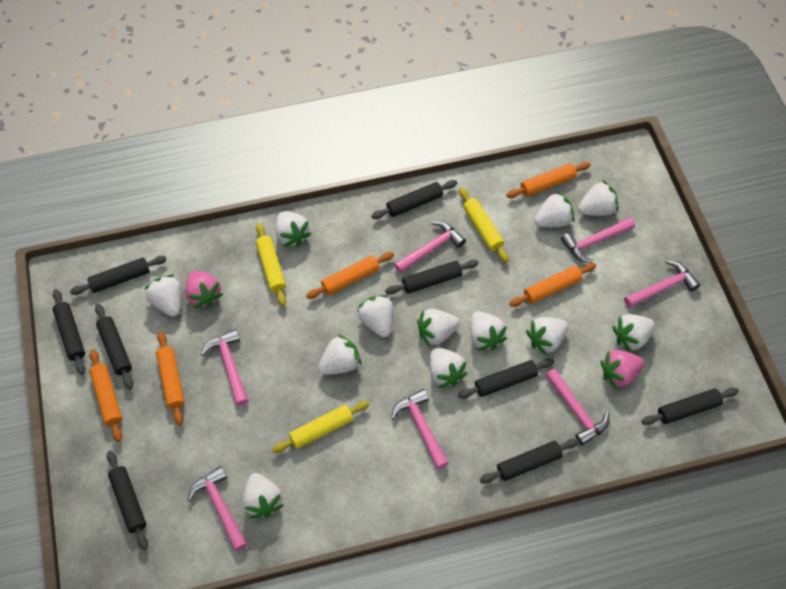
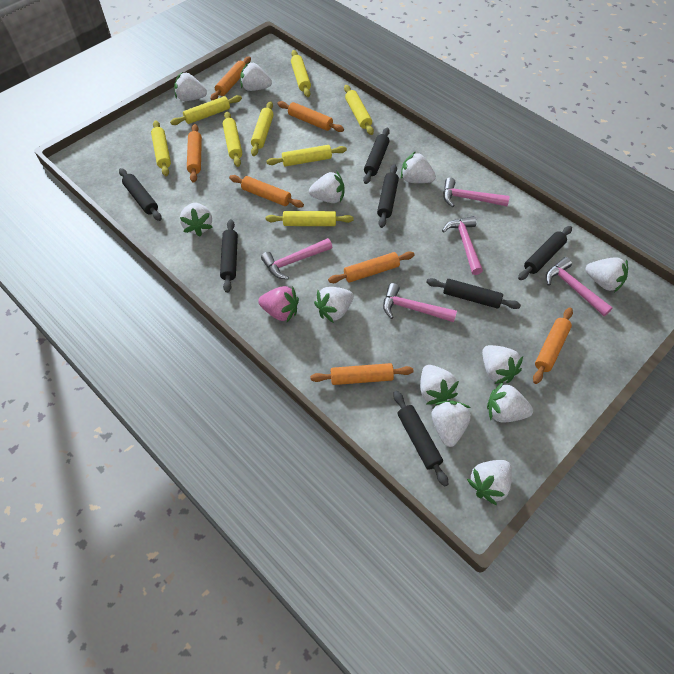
black rolling pin: [52,289,86,375] [70,256,167,295] [95,304,133,389] [107,451,148,550] [371,180,457,219] [385,260,479,295] [458,358,554,399] [480,438,579,484] [641,388,739,425] = 9 -> [119,168,162,221] [220,219,238,293] [363,128,390,184] [377,164,399,228] [393,391,448,487] [426,278,521,309] [518,226,572,280] = 7
orange rolling pin: [89,349,122,442] [156,332,185,425] [306,252,394,299] [506,162,591,198] [509,263,596,307] = 5 -> [187,124,202,182] [210,56,251,101] [229,175,304,208] [277,101,344,132] [310,363,414,385] [328,251,415,283] [533,307,573,384] = 7
pink hammer: [187,466,247,551] [201,329,249,406] [391,389,449,469] [394,221,466,274] [545,368,609,446] [561,217,635,263] [624,260,700,308] = 7 -> [261,238,332,279] [383,283,457,322] [442,216,483,275] [443,178,510,207] [546,257,613,316] = 5
pink strawberry: [185,271,223,308] [601,350,644,390] = 2 -> [258,286,299,322] = 1
yellow rolling pin: [256,223,286,306] [272,401,369,453] [459,187,509,263] = 3 -> [151,120,171,176] [170,95,242,125] [223,112,242,167] [251,101,274,156] [266,145,347,167] [266,211,354,226] [291,50,311,97] [344,85,374,135] = 8

